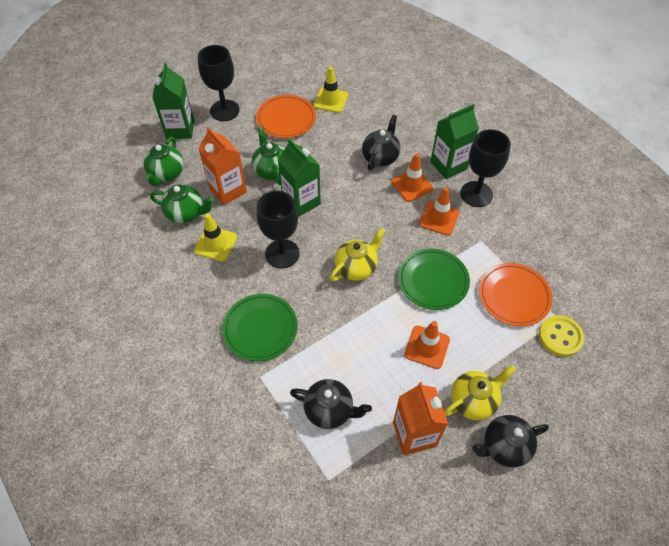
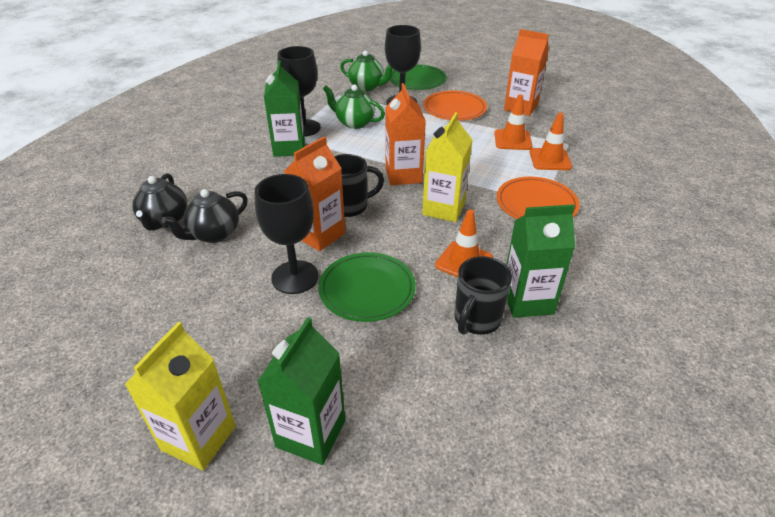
black mug: none = 0 -> [334,154,384,217] [455,256,512,335] = 2
black teapot: [290,379,372,429] [362,115,400,171] [472,415,549,467] = 3 -> [132,173,188,231] [162,189,248,243] = 2
green teapot: [143,137,184,186] [150,185,214,223] [252,127,285,185] = 3 -> [323,85,385,129] [340,50,392,91] = 2
orange carton: [198,127,247,205] [393,382,448,455] = 2 -> [284,136,345,251] [385,83,426,185] [504,29,549,116] = 3
yellow button: [539,315,584,357] = 1 -> none = 0
yellow carton: none = 0 -> [124,322,236,470] [422,112,472,222] = 2
yellow teapot: [330,228,385,281] [444,365,516,420] = 2 -> none = 0
yellow traffic cone: [194,214,237,262] [313,67,348,113] = 2 -> none = 0

